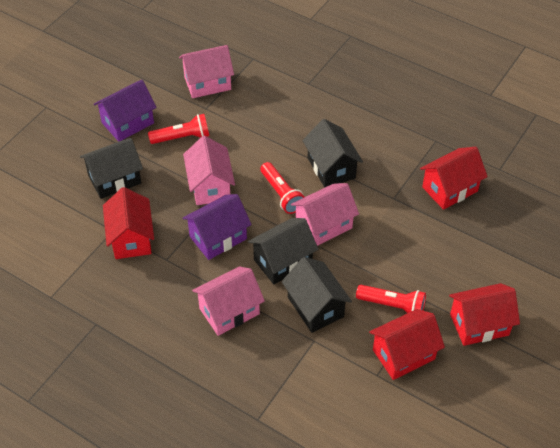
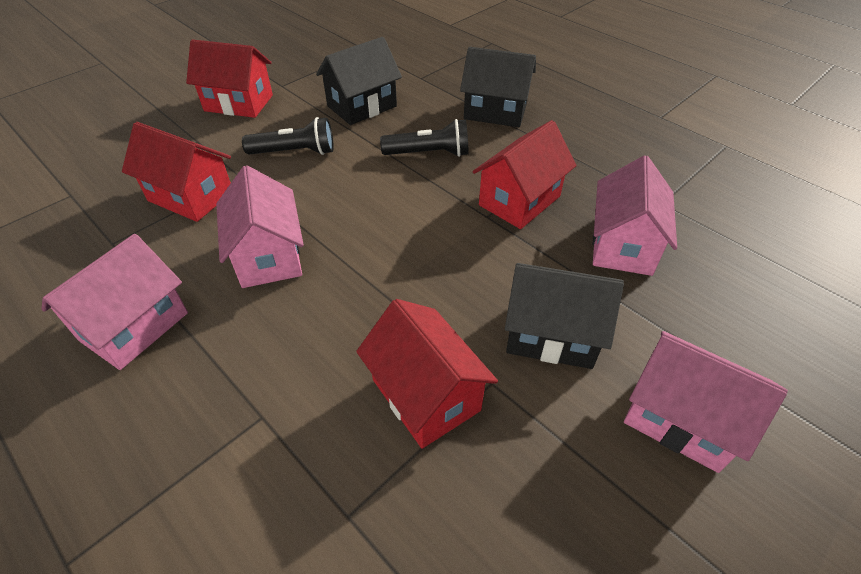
black flashlight: none = 0 -> [242,117,334,155] [380,119,469,157] = 2
black house: [80,138,143,199] [248,218,318,284] [282,257,352,333] [303,119,363,188] = 4 -> [316,37,402,125] [460,47,536,127] [505,263,624,369] = 3
purple house: [94,80,156,142] [183,194,252,260] = 2 -> none = 0
red flashlight: [148,114,209,144] [260,162,304,214] [356,285,426,313] = 3 -> none = 0

